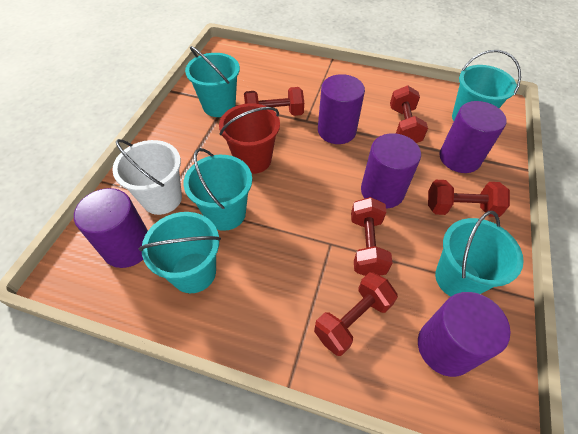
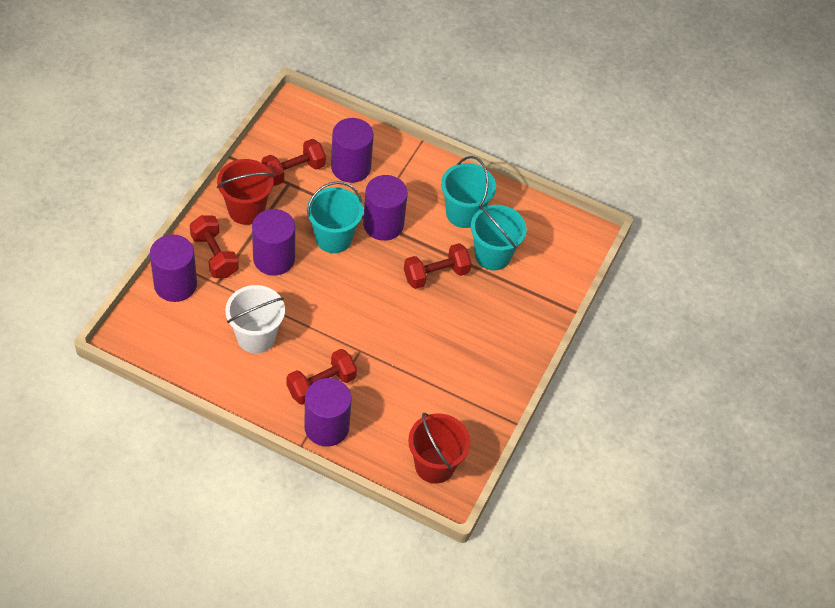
red bucket: [219,103,280,174] = 1 -> [217,159,274,225] [408,413,471,484] = 2
red dumbbell: [244,87,304,116] [314,272,398,356] [351,197,392,276] [390,86,428,143] [428,180,510,217] = 5 -> [190,215,239,278] [261,139,326,186] [287,349,357,405] [404,243,471,289] = 4
turquoise bucket: [139,212,221,293] [184,148,252,231] [185,46,240,117] [435,211,524,296] [452,50,521,121] = 5 -> [307,181,363,253] [441,156,496,228] [471,205,527,270] = 3

